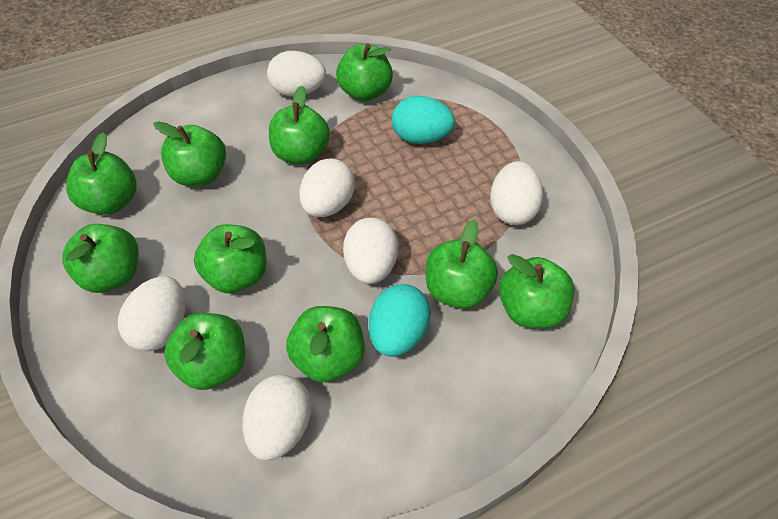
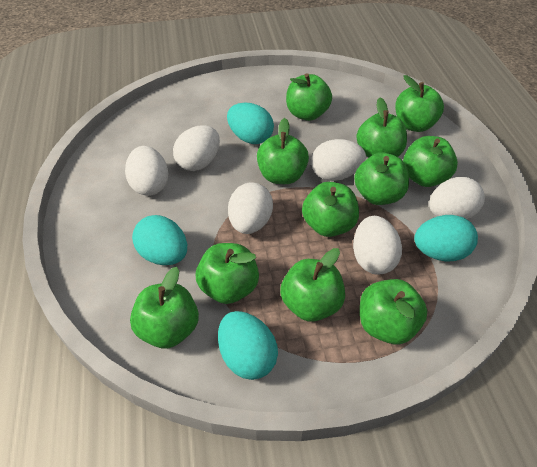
green apple: [62,224,139,293] [66,132,137,215] [153,121,226,186] [164,313,245,390] [194,224,267,293] [269,86,330,165] [286,306,365,382] [336,44,393,101] [426,219,498,309] [499,254,574,328] = 10 -> [130,267,199,349] [196,243,259,304] [257,118,309,184] [280,248,345,322] [286,73,332,121] [302,182,359,237] [354,153,409,205] [356,98,407,158] [360,279,427,344] [395,75,444,132] [403,136,458,187] = 11
turquoise egg: [369,284,431,357] [392,96,455,144] = 2 -> [132,215,187,265] [218,311,278,380] [227,103,274,144] [414,215,478,261] = 4

